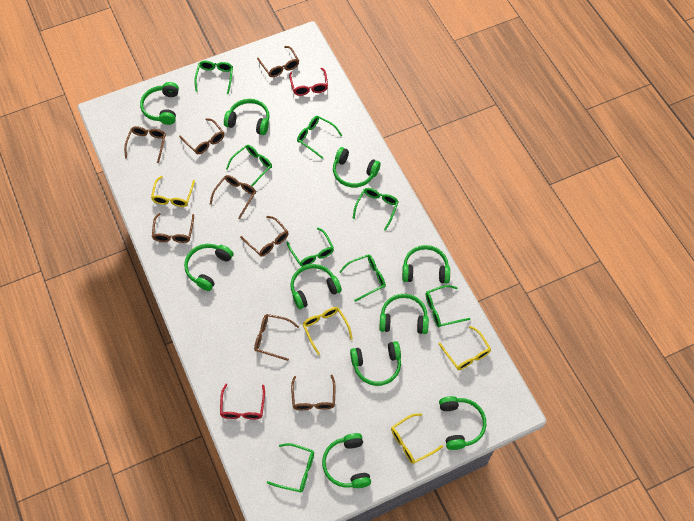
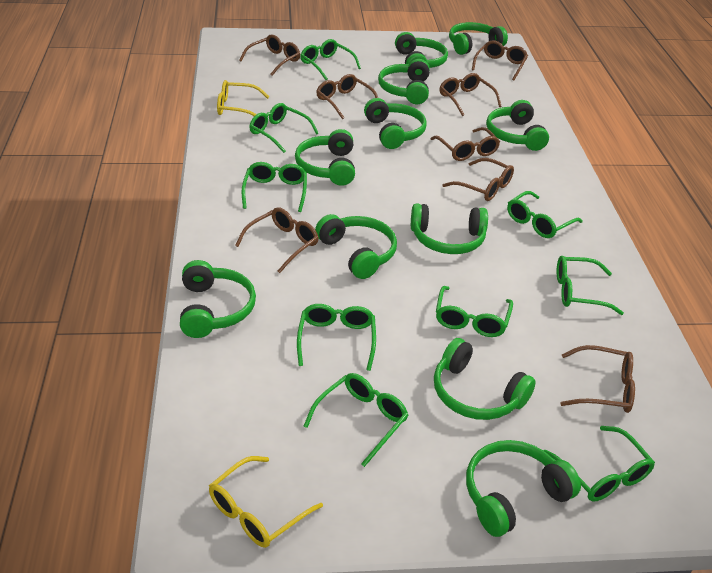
green glasses: [194,61,233,94] [226,145,272,187] [267,443,314,493] [286,228,334,267] [297,116,342,159] [339,255,386,302] [353,188,398,231] [426,285,470,327] = 8 -> [242,162,307,212] [250,103,319,153] [297,304,376,371] [301,39,361,80] [304,373,408,467] [436,286,513,337] [507,191,583,238] [543,426,655,502] [557,256,624,315] = 9
green headphones: [140,82,179,125] [184,244,233,291] [224,99,270,135] [291,264,342,309] [322,433,371,488] [333,147,380,188] [350,341,401,386] [379,294,429,334] [402,245,450,283] [439,396,486,450] = 10 -> [180,260,256,338] [295,129,355,186] [315,214,397,279] [364,98,427,149] [378,59,430,104] [395,32,448,68] [411,203,488,254] [434,338,536,420] [449,22,508,55] [466,440,581,537] [486,100,549,151] = 11
red glasses: [220,384,265,419] [289,68,328,96] = 2 -> none = 0
yellow glasses: [151,176,195,207] [303,307,353,355] [391,413,443,464] [439,326,491,370] = 4 -> [209,456,323,548] [217,80,269,116] = 2

